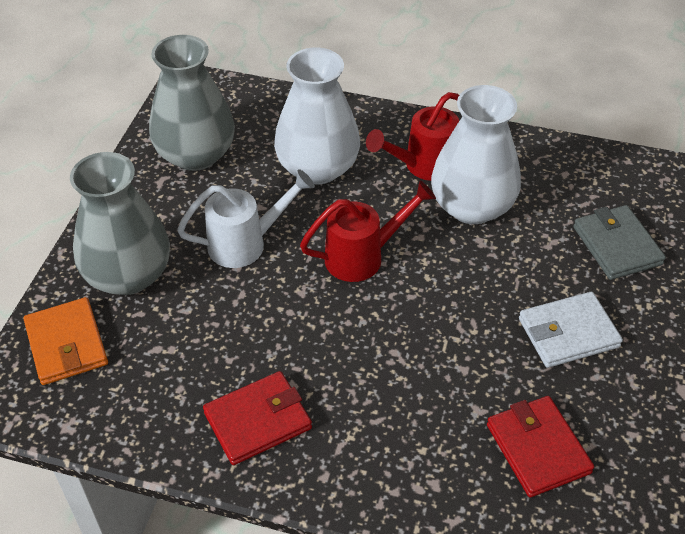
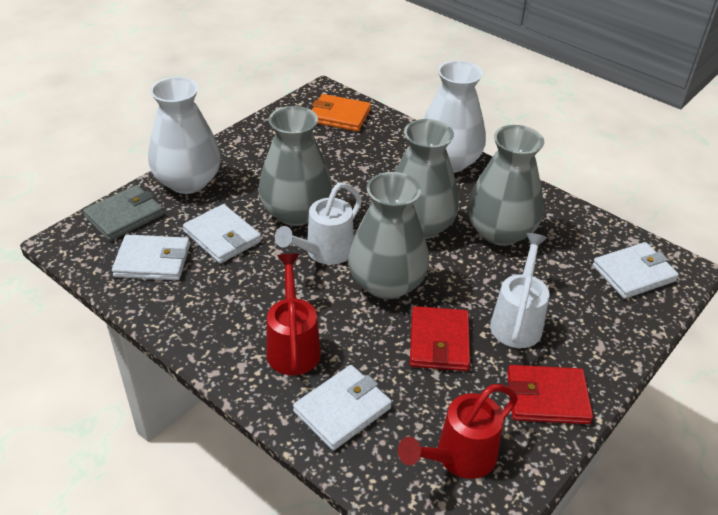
grey vase: [70,152,170,295] [149,35,235,171] = 2 -> [258,106,333,226] [348,172,429,299] [394,119,459,239] [467,125,544,246] = 4
white wallet: [519,292,623,368] = 1 -> [112,235,190,280] [183,204,261,264] [293,365,392,450] [593,242,679,299] = 4
white watering can: [177,169,315,268] = 1 -> [275,182,362,265] [490,233,549,348] = 2

